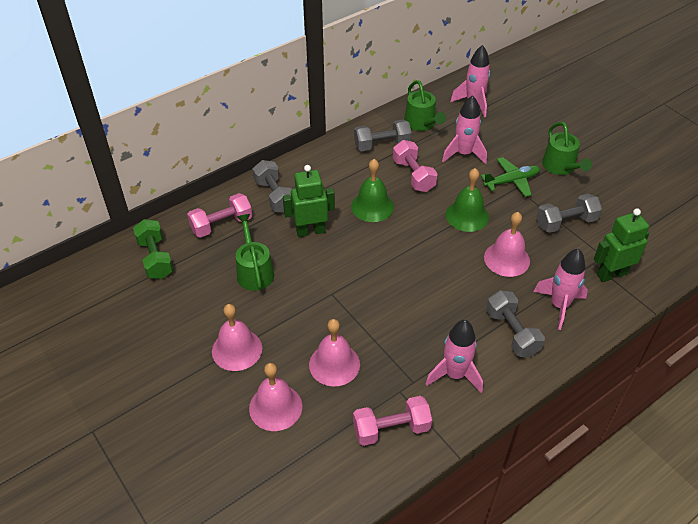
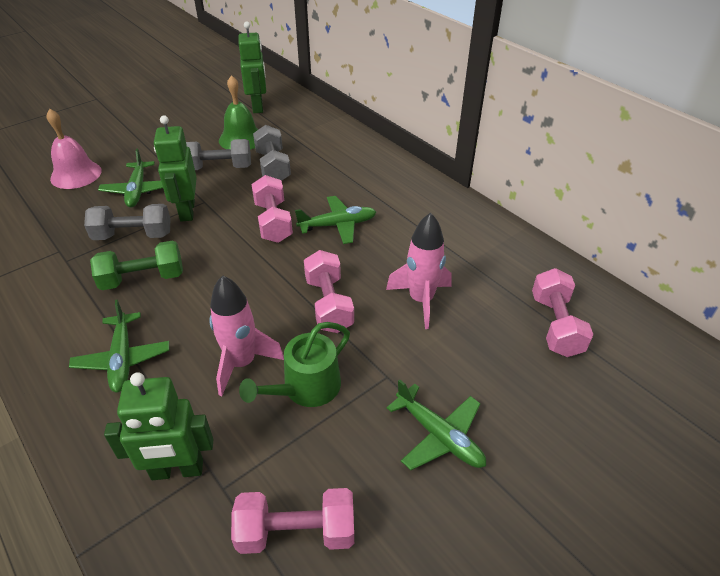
green bell: [351,159,394,222] [446,168,489,232] = 2 -> [219,75,258,150] = 1
green plane: [481,157,540,197] = 1 -> [69,299,169,393] [98,149,163,207] [295,196,376,244] [387,379,486,470] = 4
green robot: [283,165,335,237] [594,208,649,282] = 2 -> [104,372,213,480] [154,115,197,222] [238,21,266,113] = 3
green watering can: [236,214,274,291] [404,80,446,131] [542,122,592,175] = 3 -> [239,322,350,407] = 1
grey dumbbell: [253,160,292,213] [354,119,412,151] [486,290,545,357] [536,194,602,233] = 4 -> [84,204,171,240] [186,139,251,170] [253,125,291,181] = 3
pink bell: [212,304,262,371] [249,363,302,431] [309,319,360,386] [484,212,530,277] = 4 -> [46,109,102,189] = 1
pink dumbbell: [187,193,252,238] [353,396,432,446] [393,140,437,192] = 3 -> [231,488,354,554] [251,175,293,243] [304,250,354,333] [532,268,593,357] = 4
pink rocket: [426,320,483,393] [442,95,487,164] [450,45,490,117] [533,248,588,330] = 4 -> [209,275,284,396] [386,212,452,329] = 2

